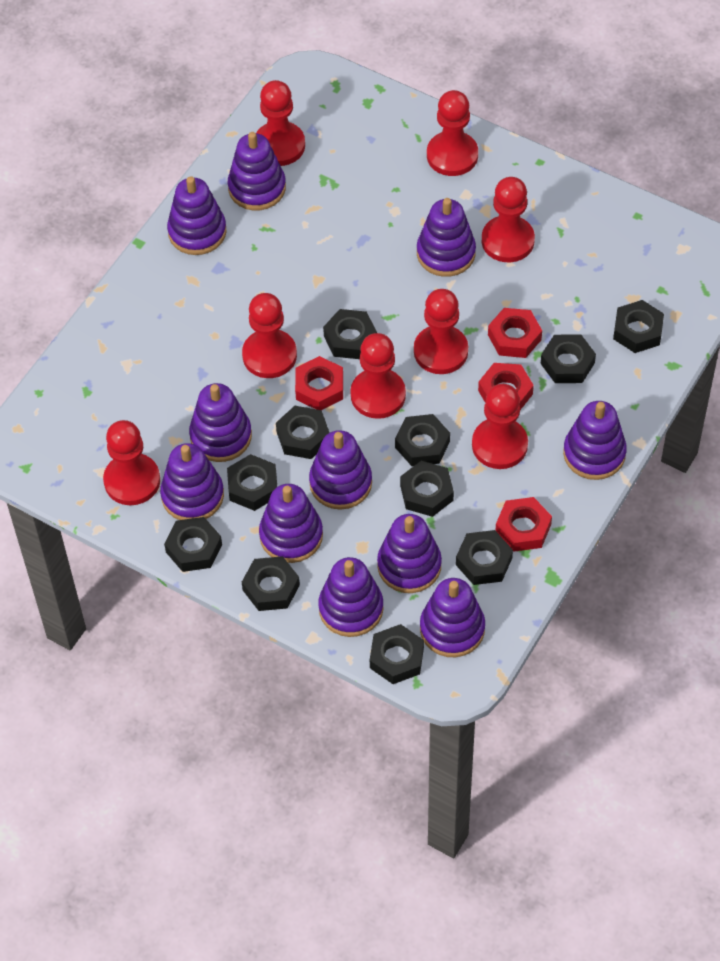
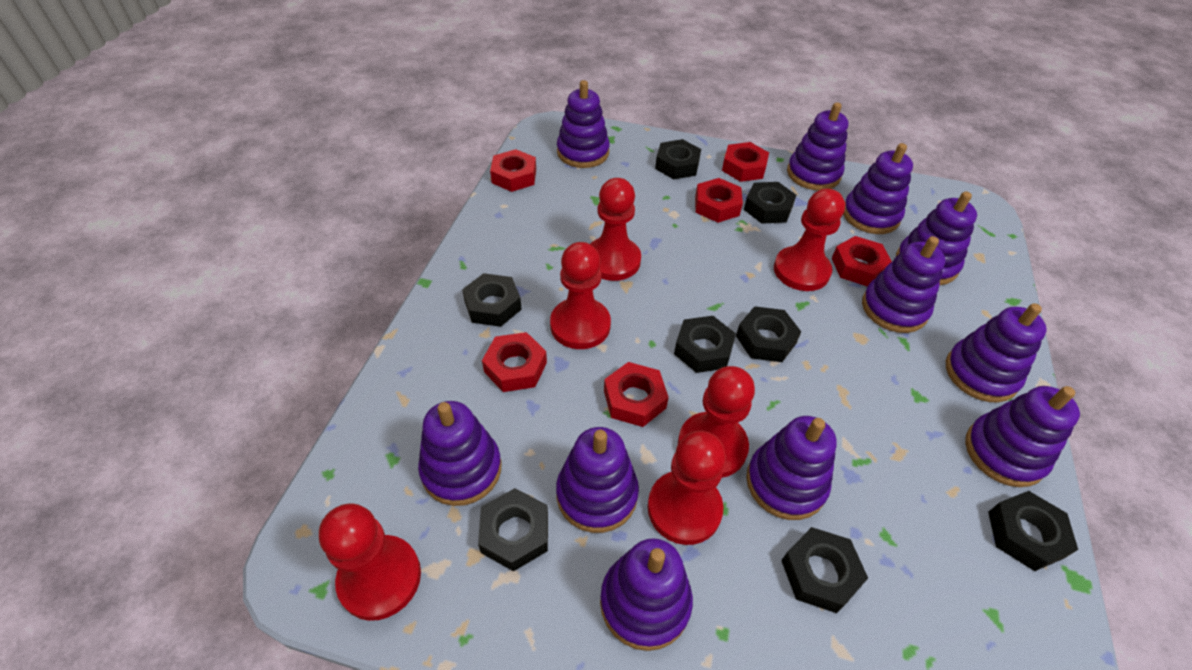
black nut: [164,517,222,572] [227,454,277,511] [242,556,300,611] [276,406,330,459] [323,309,377,359] [370,624,424,684] [395,414,450,467] [400,461,454,517] [456,530,513,585] [541,334,596,383] [613,300,664,353] = 11 -> [462,273,522,327] [478,488,548,571] [655,139,701,179] [674,316,736,373] [736,306,801,362] [744,182,796,224] [781,527,868,613] [988,491,1078,571] = 8
red nut: [295,356,343,410] [478,363,534,410] [488,308,542,358] [495,497,552,552] = 4 -> [482,332,547,392] [490,149,536,192] [604,362,669,427] [695,178,743,223] [722,142,769,182] [832,236,892,286] = 6
red pawn: [103,420,160,505] [242,293,297,378] [256,80,305,166] [350,333,406,419] [414,289,468,374] [427,90,478,176] [472,384,528,469] [482,177,535,262] = 8 -> [319,503,421,621] [550,242,611,349] [590,178,641,281] [648,431,726,545] [678,366,755,478] [774,188,845,291] = 6

